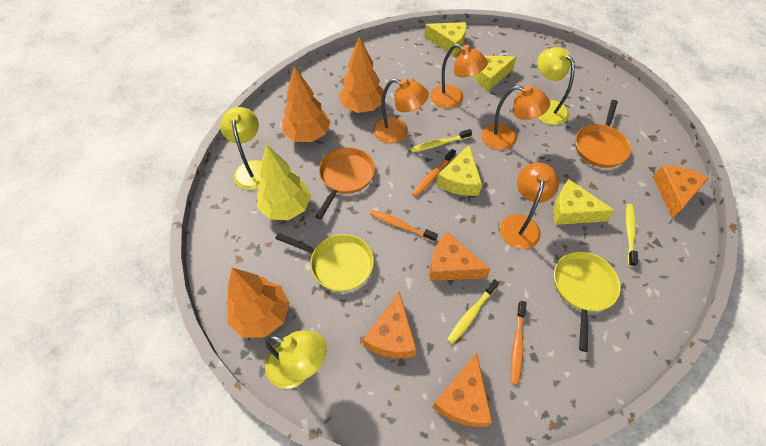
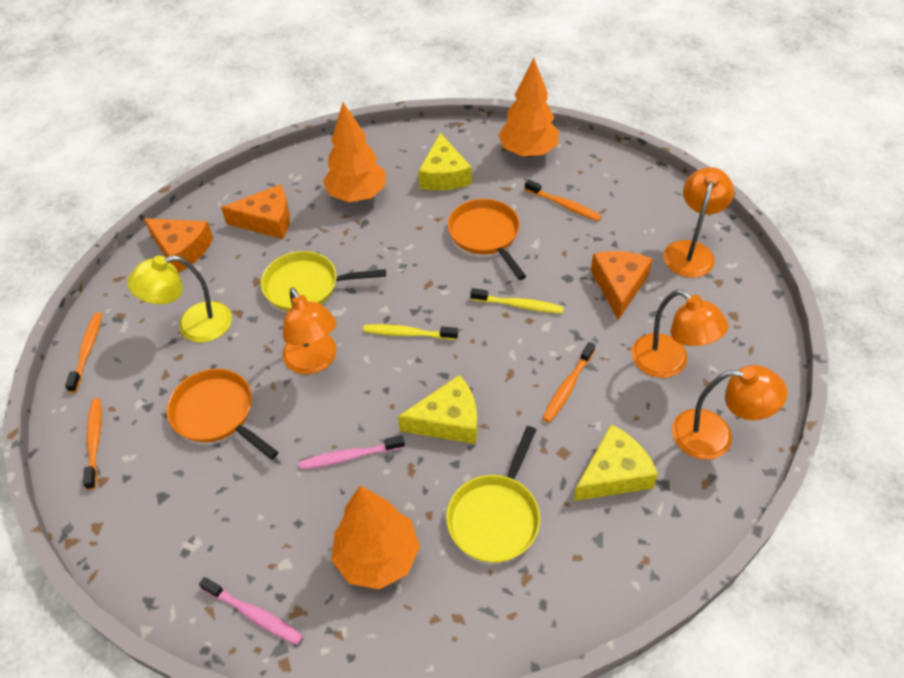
orange cheese: [363,291,417,358] [430,232,491,281] [432,353,493,427] [653,165,709,219] = 4 -> [144,218,213,273] [221,184,290,239] [591,251,653,320] = 3
orange toothbrush: [370,210,438,242] [412,149,456,197] [511,301,527,384] = 3 -> [65,313,102,393] [83,398,101,490] [525,179,602,221] [542,342,595,423] = 4
pink toothbrush: none = 0 -> [199,577,303,645] [299,435,405,470] = 2
yellow cheese: [424,22,467,56] [437,145,482,196] [473,56,517,91] [553,180,615,225] = 4 -> [398,375,477,444] [418,133,472,191] [574,424,658,501] = 3
yellow lamp: [220,107,262,190] [265,330,327,389] [537,47,575,125] = 3 -> [127,255,232,342] = 1
yellow toothbrush: [410,129,472,152] [447,279,499,344] [626,204,638,267] = 3 -> [363,324,458,340] [470,288,564,314] = 2
yellow tree: [257,144,311,220] = 1 -> none = 0

